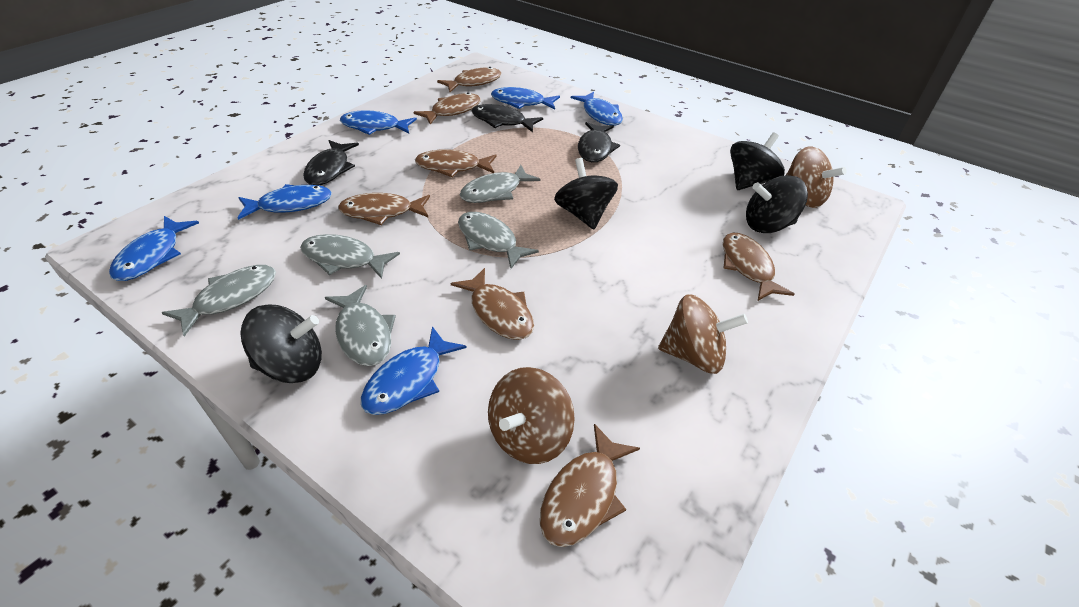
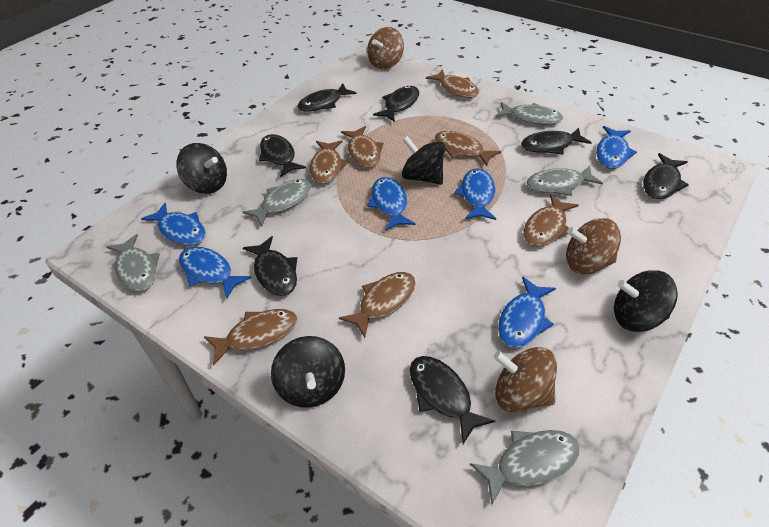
black fish: [303,140,359,185] [472,104,543,132] [578,122,620,162] = 3 -> [243,236,297,296] [259,134,306,177] [297,83,357,112] [373,86,419,122] [410,356,495,444] [521,127,592,155] [643,153,689,199] = 7

